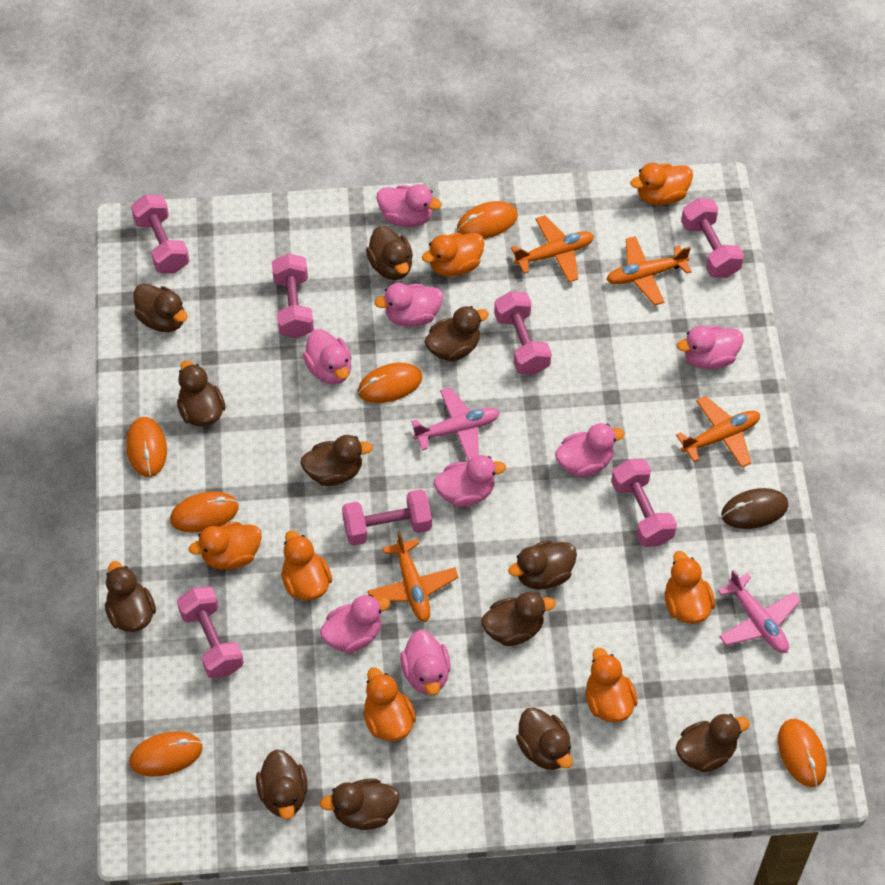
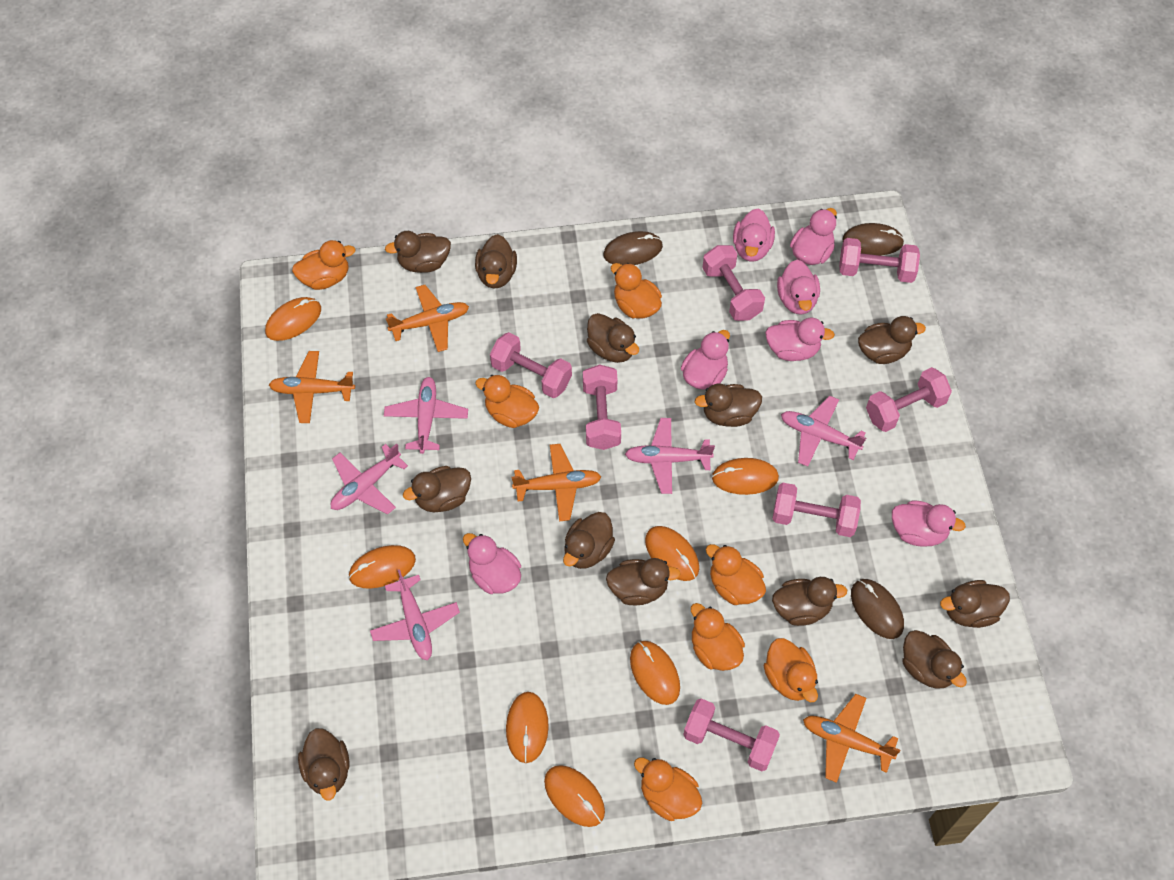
brown mouse: [721,488,789,529] = 1 -> [603,231,663,265] [842,223,905,256] [851,579,904,639] = 3
orange mouse: [126,417,167,477] [129,731,202,777] [170,491,239,533] [358,363,423,403] [457,201,518,239] [778,719,827,787] = 6 -> [265,297,321,341] [349,545,416,589] [506,692,549,763] [544,765,605,827] [630,641,680,705] [645,526,699,581] [712,458,779,495] = 7
pink duck: [303,329,352,385] [320,595,390,654] [375,283,443,327] [377,184,442,227] [400,630,451,695] [434,455,506,507] [555,423,625,478] [677,325,744,369] = 8 -> [463,533,521,594] [681,330,730,390] [733,209,775,261] [765,318,835,361] [777,260,820,315] [790,208,837,265] [892,500,966,547] = 7
pink plane: [411,387,500,462] [718,570,801,653] = 2 -> [331,443,408,515] [370,569,460,660] [384,377,468,454] [625,418,715,494] [781,396,866,467] = 5

